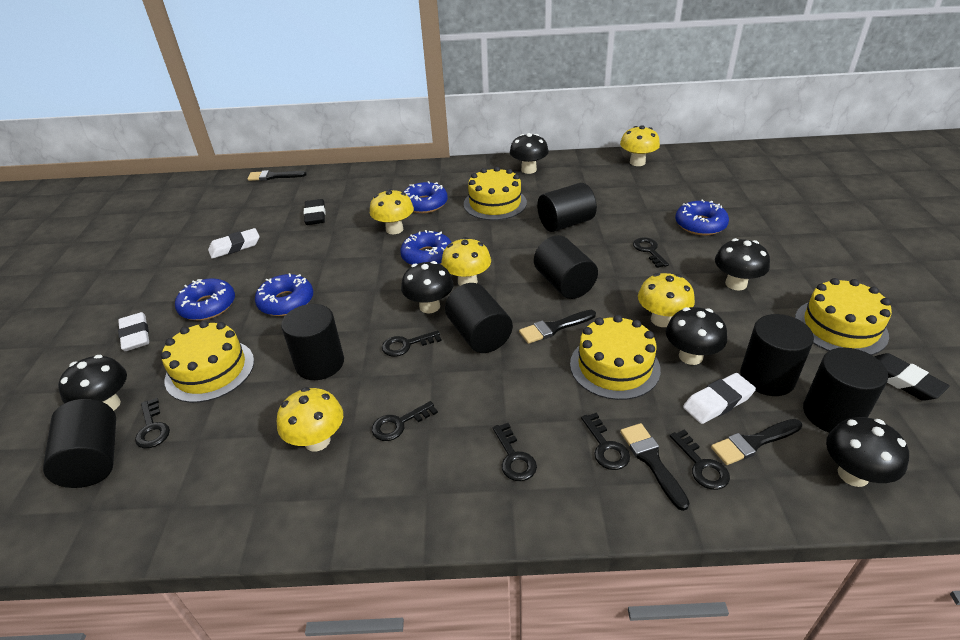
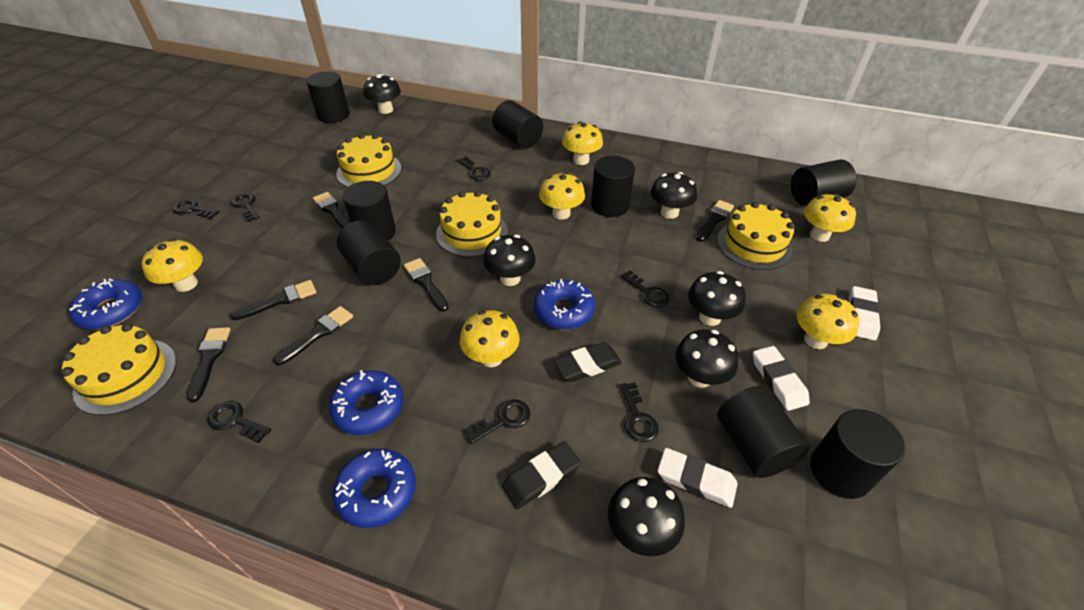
black brush: [247,170,307,181] [519,310,596,344] [620,423,690,511] [711,419,802,465] = 4 -> [187,327,231,403] [230,280,316,320] [273,306,353,365] [313,192,350,229] [404,258,448,312] [696,200,734,242] = 6
black cylinder: [43,399,116,488] [281,304,344,380] [445,283,513,353] [534,235,598,299] [537,183,597,232] [740,314,814,396] [803,347,888,433] = 7 -> [306,71,350,123] [337,220,401,285] [343,181,396,241] [492,100,543,148] [591,156,635,217] [717,386,809,478] [791,159,857,206] [810,409,905,499] = 8
blue donut: [175,278,235,321] [255,273,313,316] [400,230,452,265] [403,181,448,213] [675,200,729,235] = 5 -> [69,278,142,329] [329,370,403,435] [333,449,416,528] [534,279,595,329] = 4
yellow mushroom: [277,387,343,451] [370,189,414,234] [441,237,491,286] [620,125,660,166] [638,273,695,327] = 5 -> [141,239,203,292] [460,310,520,367] [539,172,585,220] [562,122,603,165] [796,294,860,349] [804,194,856,242] = 6

